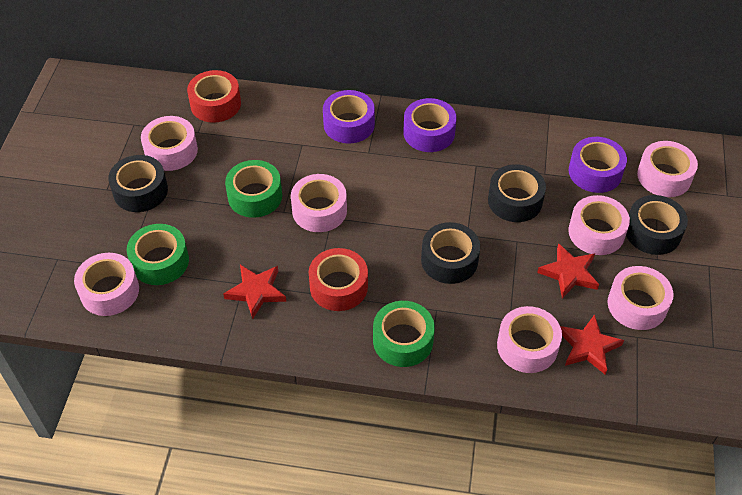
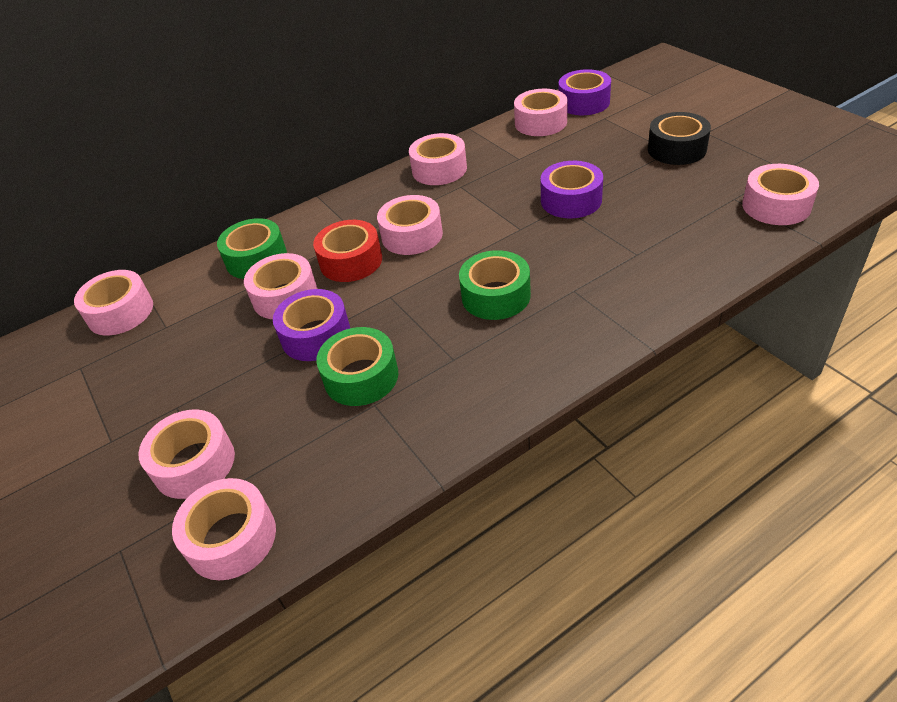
black tape: [108,155,168,212] [421,222,480,284] [488,164,546,222] [626,195,688,255] = 4 -> [648,112,711,165] = 1
pink tape: [74,253,139,316] [141,116,198,171] [291,174,347,232] [497,306,562,373] [569,195,630,255] [608,266,674,330] [637,141,698,197] = 7 -> [74,270,153,336] [138,409,235,499] [172,478,276,580] [244,253,318,319] [377,195,443,255] [409,133,467,185] [514,89,568,136] [742,164,819,225] = 8
red star: [223,265,286,319] [537,243,599,298] [560,314,624,375] = 3 -> none = 0
red tape: [187,70,241,123] [309,248,368,311] = 2 -> [313,220,382,282] = 1

